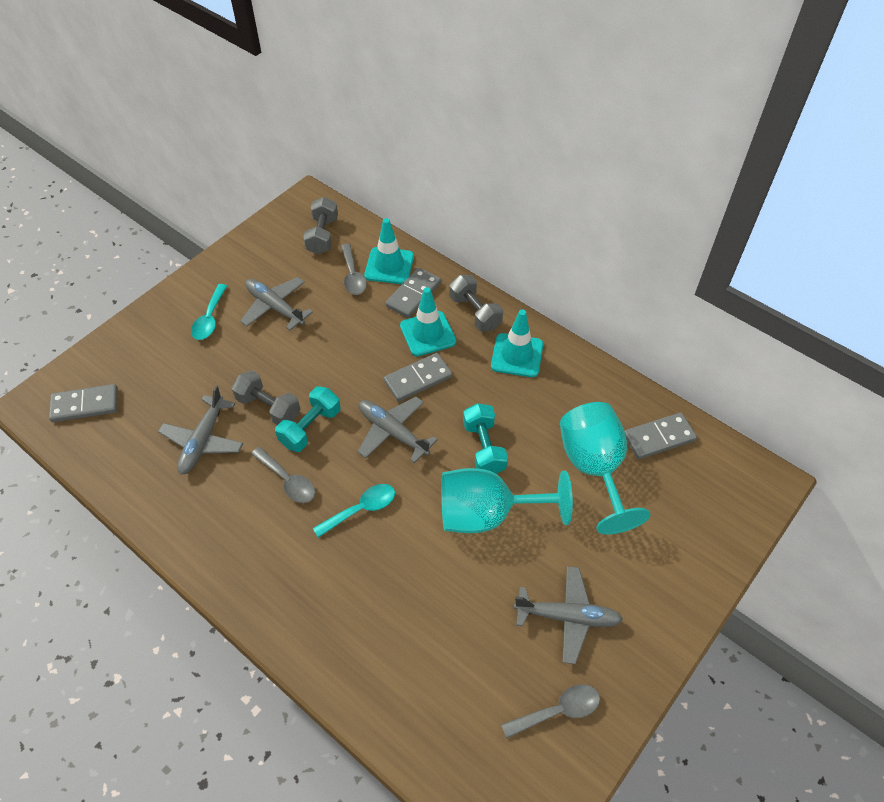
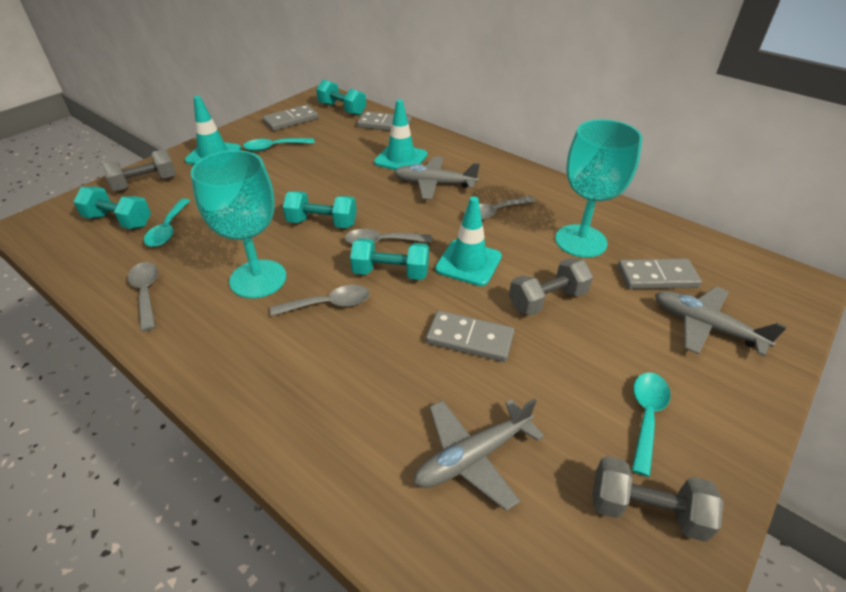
grey plane: [158,386,243,475] [240,277,313,331] [357,397,438,463] [514,566,623,664] = 4 -> [394,156,480,200] [414,398,544,511] [655,286,787,356] = 3
grey spoon: [251,447,315,503] [341,244,367,295] [501,685,600,739] = 3 -> [127,262,158,332] [270,285,370,316] [345,229,432,244] [464,196,536,220] = 4
turquoise dumbbell: [275,386,341,452] [463,403,508,474] = 2 -> [73,187,151,229] [283,191,357,228] [316,79,366,116] [350,238,429,280] = 4
turquoise spoon: [191,284,227,340] [313,484,395,538] = 2 -> [144,199,190,247] [243,138,314,152] [632,372,670,477] = 3

